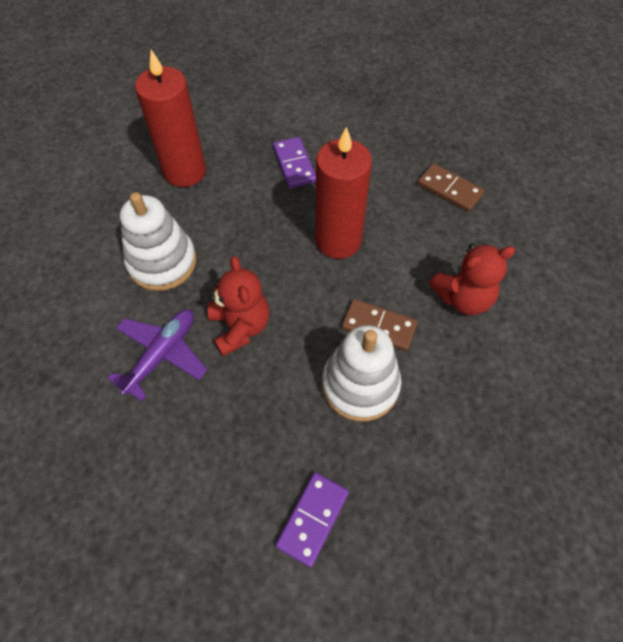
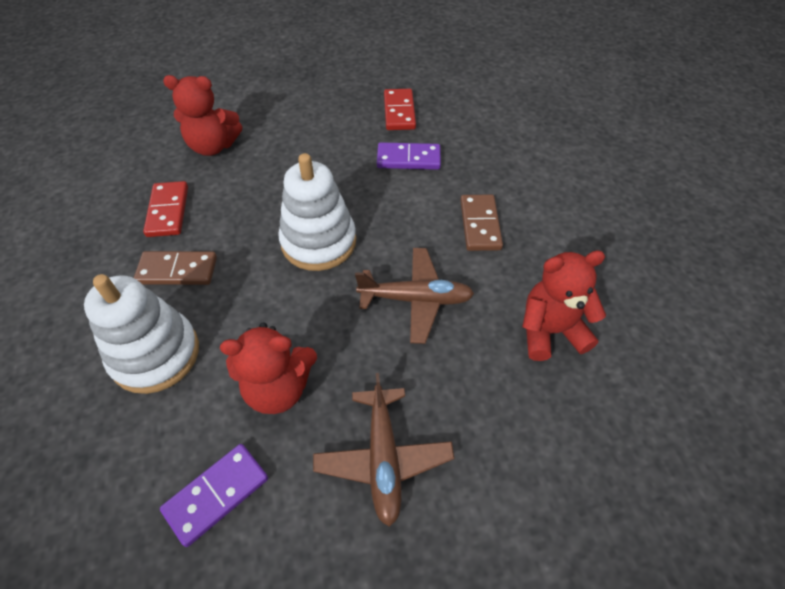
brown plane: none = 0 -> [313,373,454,527] [355,248,474,344] = 2
purple plane: [108,310,207,401] = 1 -> none = 0
red candle: [135,50,206,187] [315,127,372,259] = 2 -> none = 0
red domino: none = 0 -> [143,181,188,237] [384,89,416,130] = 2
red teddy bear: [208,256,270,357] [429,243,516,315] = 2 -> [163,75,242,156] [220,322,317,414] [522,251,606,361] = 3

